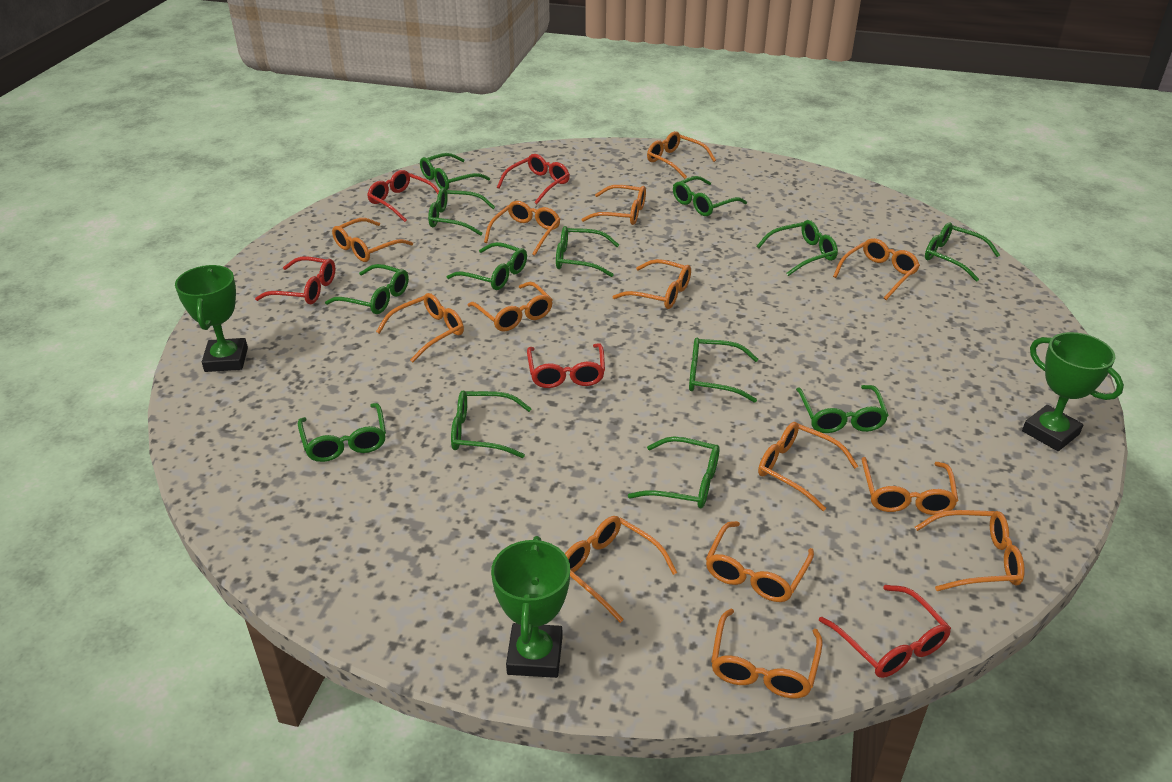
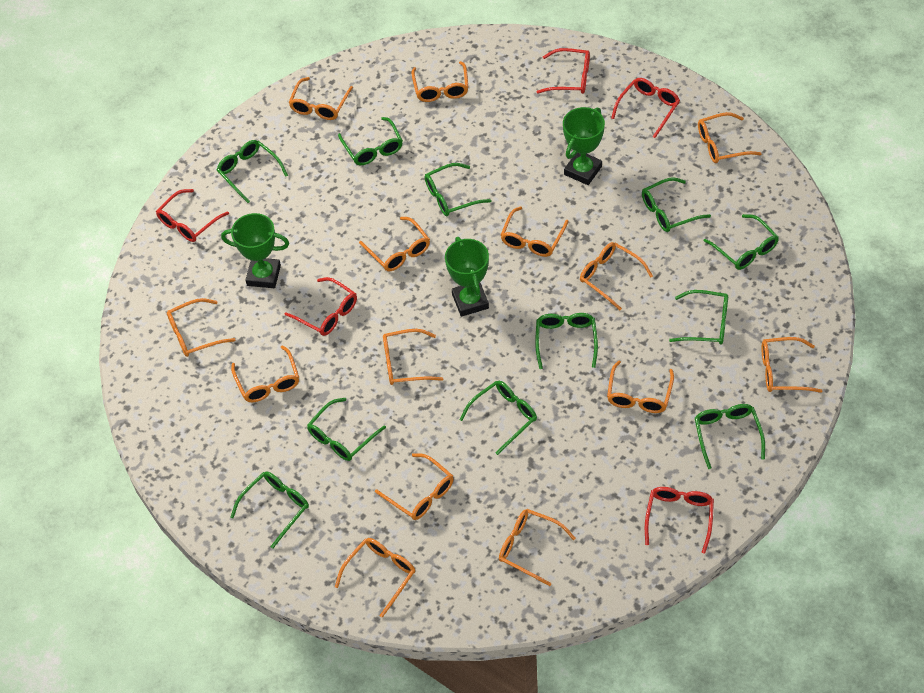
green glasses: [298,403,386,462] [325,264,409,314] [420,153,490,190] [428,188,495,236] [447,242,527,290] [451,391,532,458] [556,226,619,277] [628,437,720,508] [673,176,747,216] [689,338,758,403] [756,220,838,276] [796,385,889,433] [925,222,1000,282] = 13 -> [217,140,288,203] [231,472,309,549] [307,398,386,461] [338,117,403,165] [425,163,492,216] [459,381,537,455] [535,313,598,369] [642,177,711,232] [669,290,728,345] [695,404,765,469] [704,214,779,270] = 11

